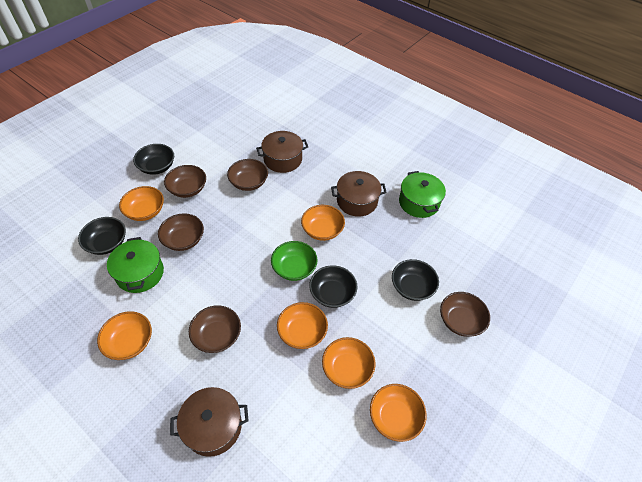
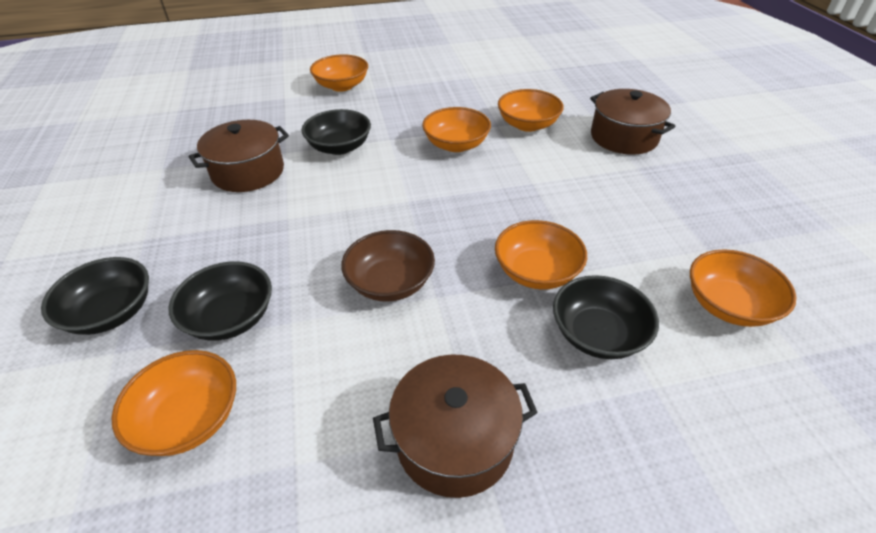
brown bowl: [158,213,204,251] [164,165,206,198] [189,305,241,353] [227,159,268,191] [440,292,490,337] = 5 -> [341,230,435,302] = 1
green bowl: [271,241,318,281] = 1 -> none = 0
green pot: [107,237,164,293] [399,171,446,218] = 2 -> none = 0

